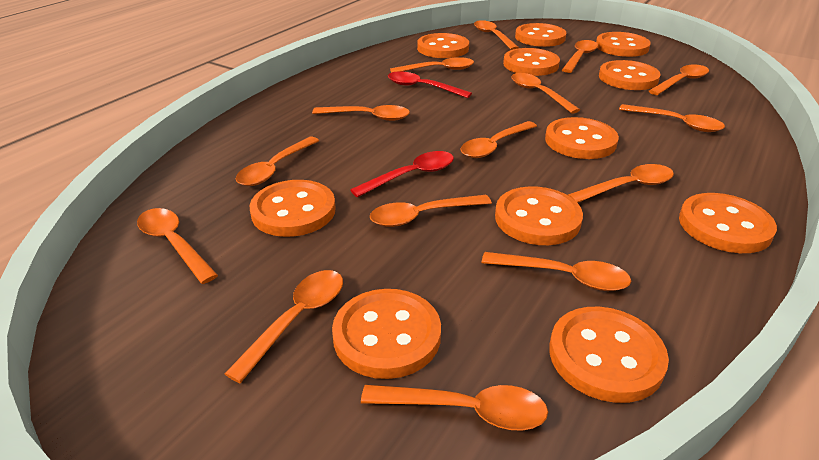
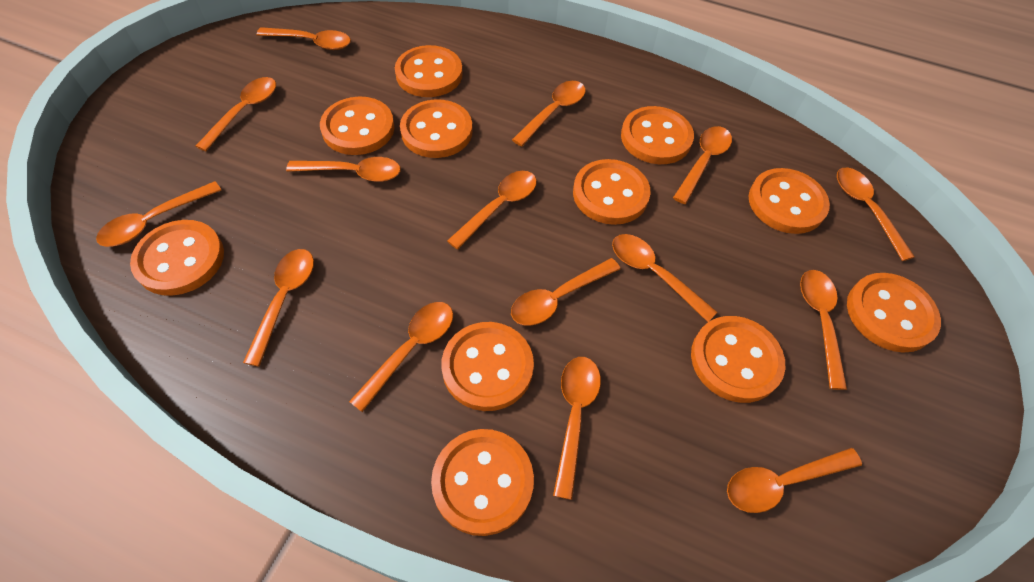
red spoon: [350,151,454,197] [388,71,472,98] = 2 -> none = 0

